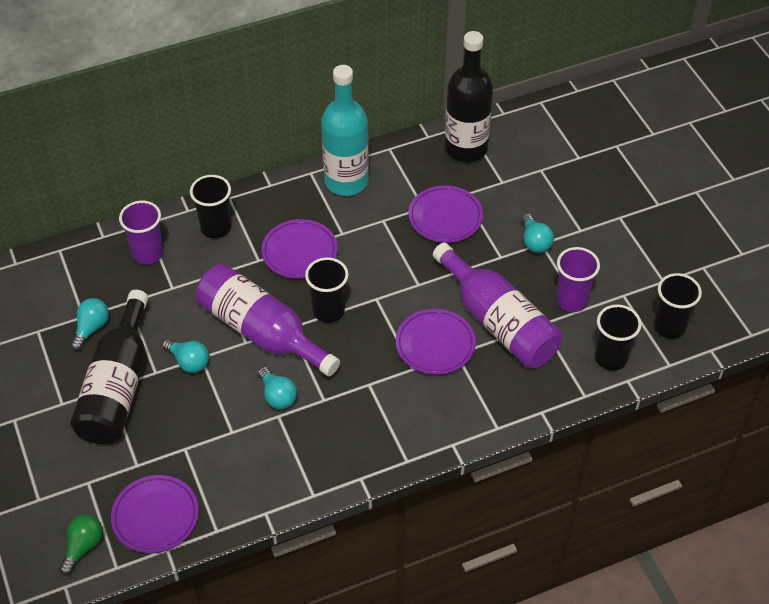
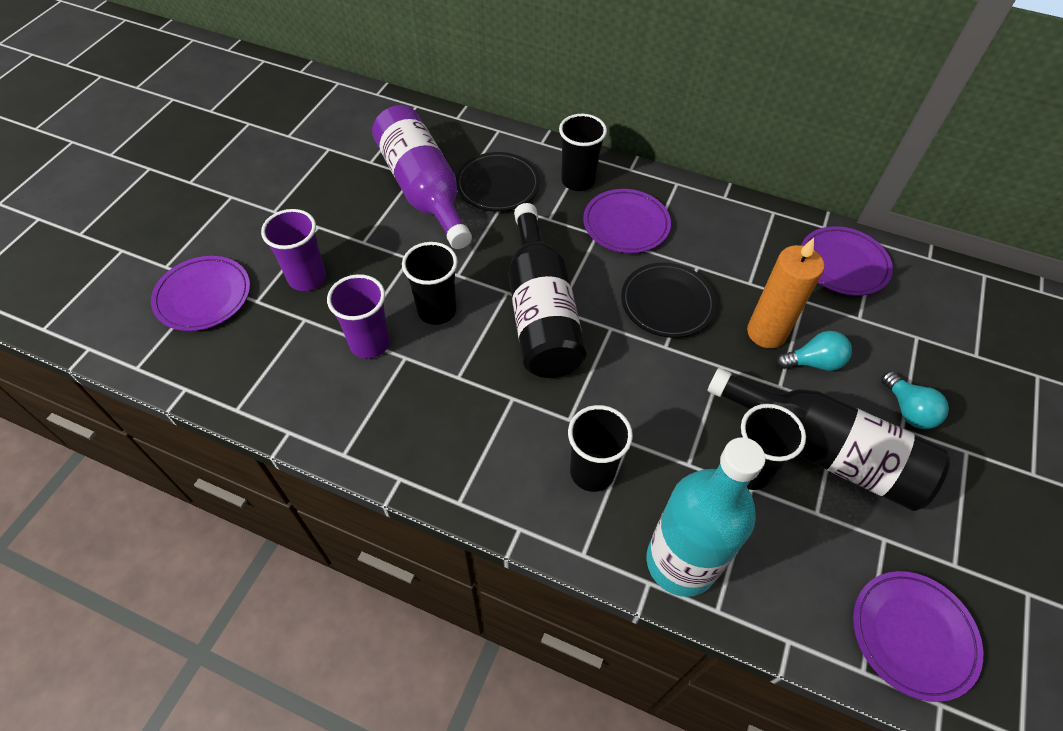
black plate: none = 0 -> [456,152,540,211] [621,262,716,338] = 2
green light bulb: [59,514,103,576] = 1 -> none = 0
orange candle: none = 0 -> [747,238,824,348] = 1
purple bottle: [196,264,340,376] [433,243,562,368] = 2 -> [372,105,472,249] = 1
turquoise light bulb: [71,298,109,351] [162,339,209,373] [258,367,297,409] [521,214,554,253] = 4 -> [776,331,852,371] [881,371,949,429] = 2

